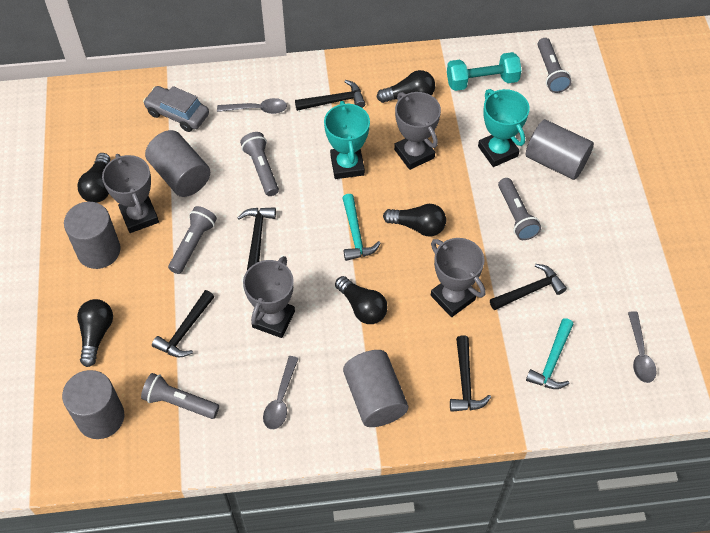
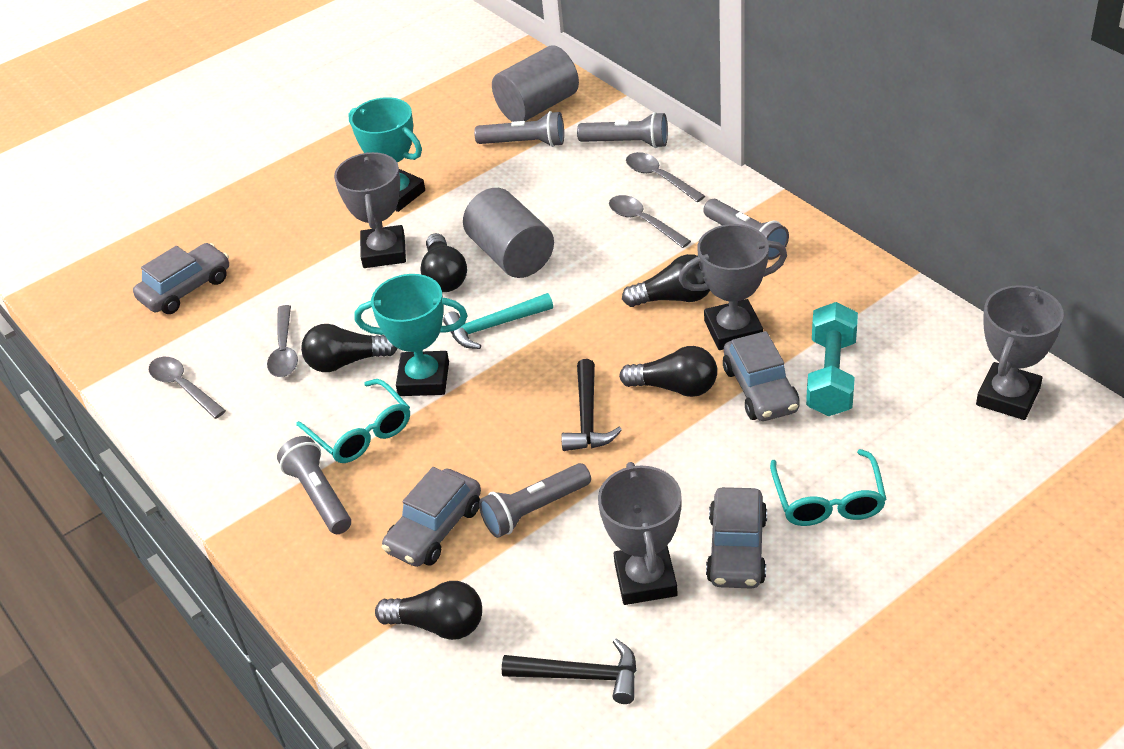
black hammer: [152,290,214,357] [237,207,276,270] [295,80,365,111] [450,336,491,412] [490,264,567,310] = 5 -> [502,639,636,704] [561,359,622,451] = 2
grey car: [143,86,209,132] = 1 -> [133,243,229,314] [382,467,481,567] [706,487,767,589] [723,331,800,421] = 4
grey cylinder: [62,370,124,439] [64,202,121,269] [145,130,210,197] [343,350,408,427] [526,119,594,180] = 5 -> [463,188,554,278] [492,45,579,122] = 2
grey spoon: [217,98,287,114] [263,356,299,429] [628,311,657,383] = 3 -> [149,357,226,419] [267,305,298,377] [609,195,691,248] [626,152,705,202] = 4
turquoise glasses: none = 0 -> [296,379,410,463] [770,449,886,526] = 2
turquoise hammer: [342,194,381,261] [526,318,573,389] = 2 -> [443,293,553,349] = 1

